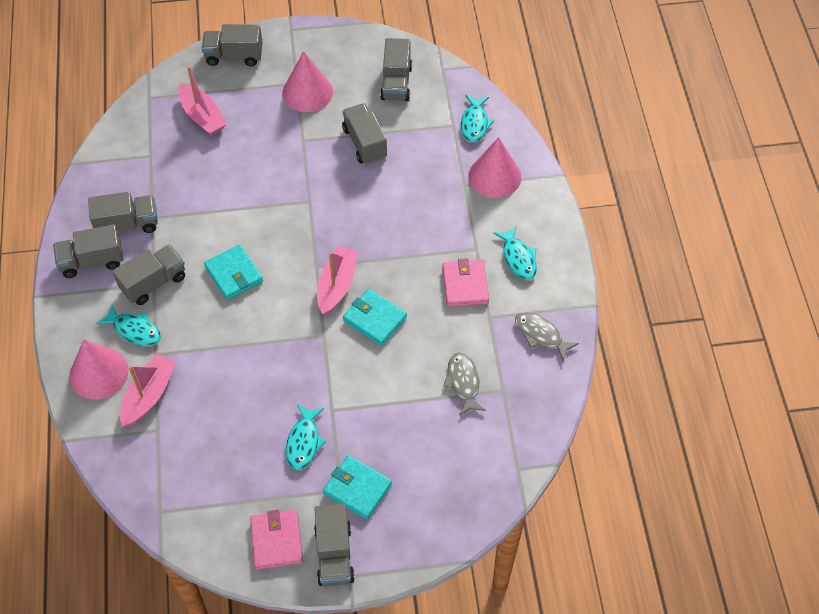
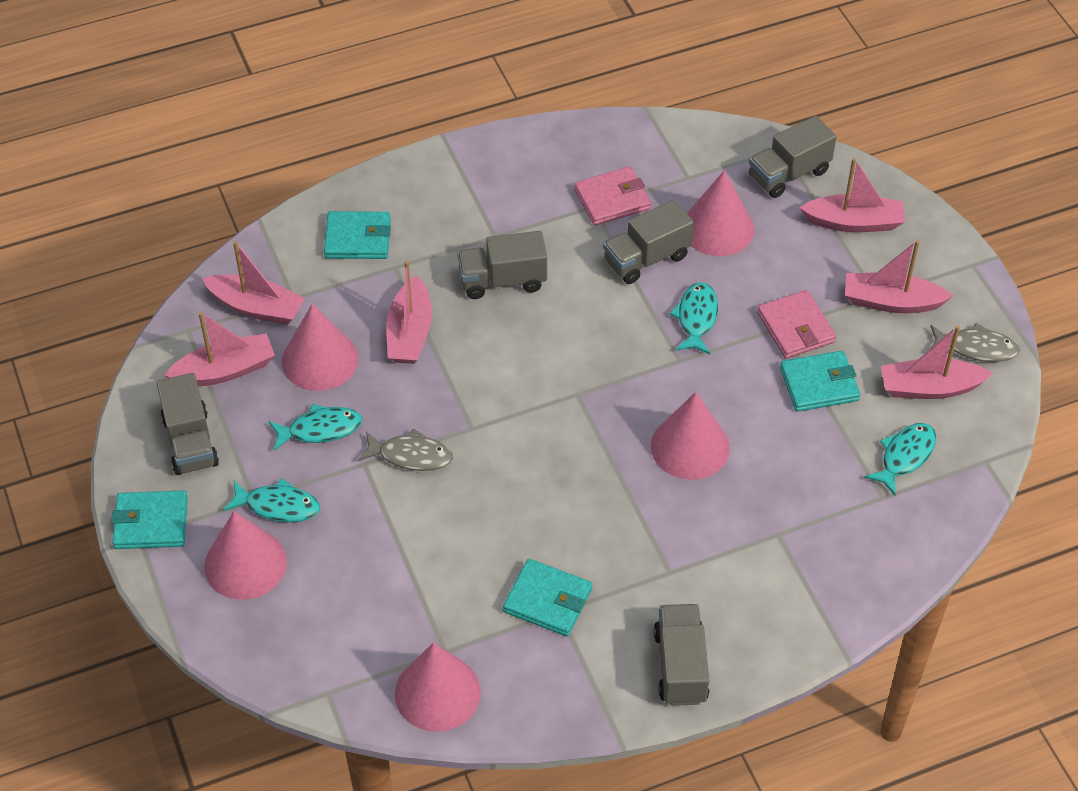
grey truck: [53,224,123,278] [88,192,158,233] [113,244,185,305] [201,24,263,66] [314,504,355,587] [342,103,387,164] [380,38,412,101] = 7 -> [157,373,219,475] [457,231,547,299] [603,200,694,284] [654,604,709,706] [749,116,836,198] = 5
pink boat: [120,354,176,427] [178,66,227,136] [317,246,358,315] = 3 -> [164,312,275,386] [202,241,305,325] [386,261,432,364] [799,158,905,232] [845,240,953,313] [881,325,993,399] = 6
pink cone: [69,339,129,400] [282,51,333,112] [468,137,521,198] = 3 -> [204,511,287,600] [282,304,358,391] [395,643,481,732] [651,392,730,480] [687,170,754,256] = 5
turquoise wallet: [204,244,263,300] [323,455,392,519] [343,289,407,346] = 3 -> [111,491,188,549] [324,211,391,259] [503,559,592,636] [780,351,860,412] = 4

